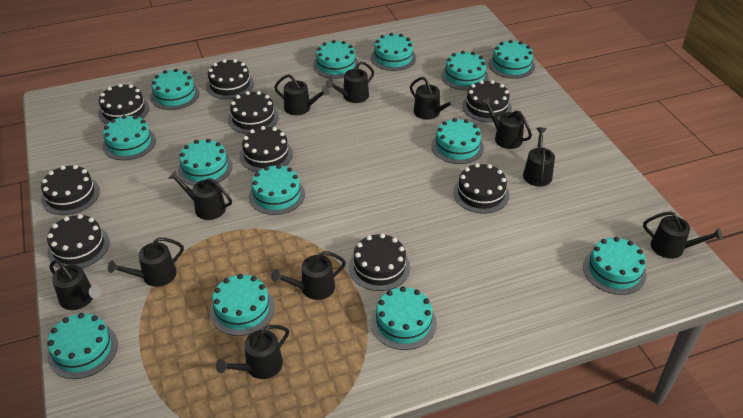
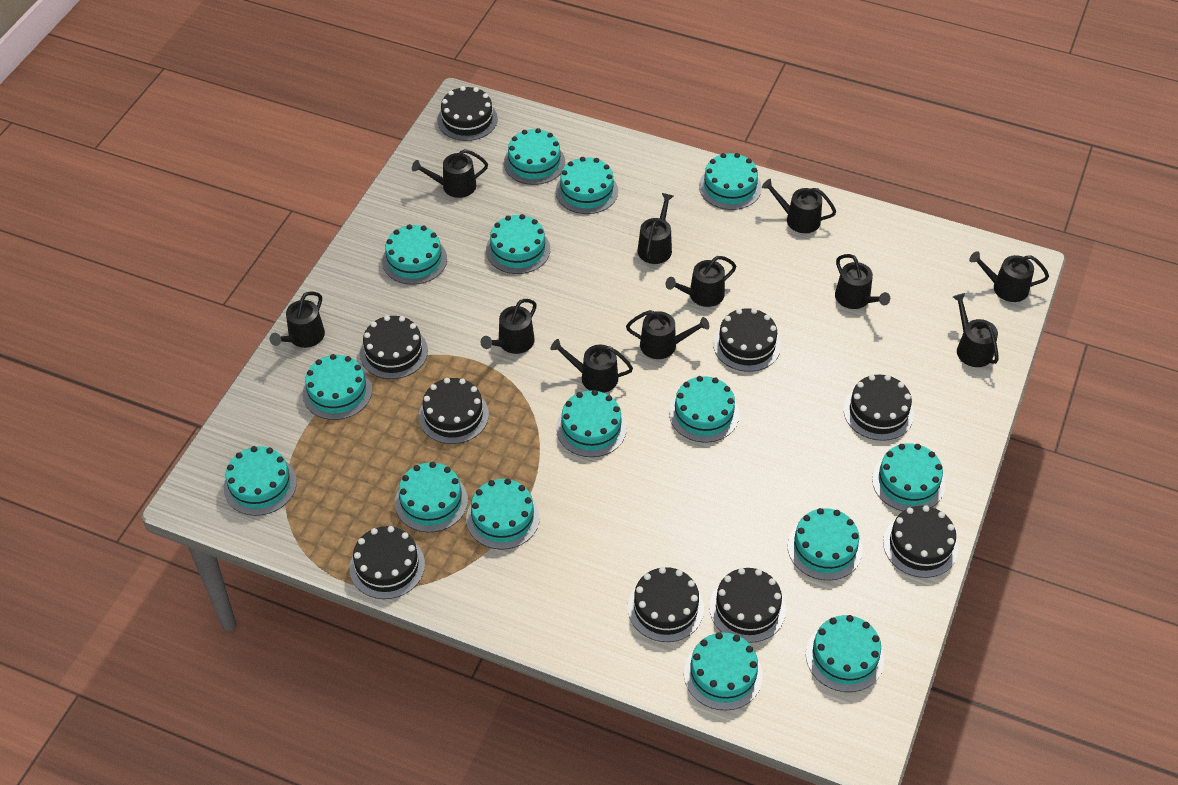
turquoise cake: [47,313,118,379] [103,115,156,160] [150,69,200,110] [178,139,232,186] [210,274,275,336] [249,164,305,215] [313,40,359,79] [371,33,416,71] [371,287,437,350] [431,118,484,164] [441,51,489,90] [488,40,535,79] [583,237,646,295] = 13 -> [224,446,297,516] [303,354,372,420] [382,224,447,285] [395,462,468,532] [466,478,540,550] [486,214,550,274] [504,128,565,185] [556,157,618,214] [556,390,627,457] [669,376,739,443] [684,632,763,710] [699,153,762,210] [787,508,862,580] [806,615,884,692] [872,443,945,511] = 15

